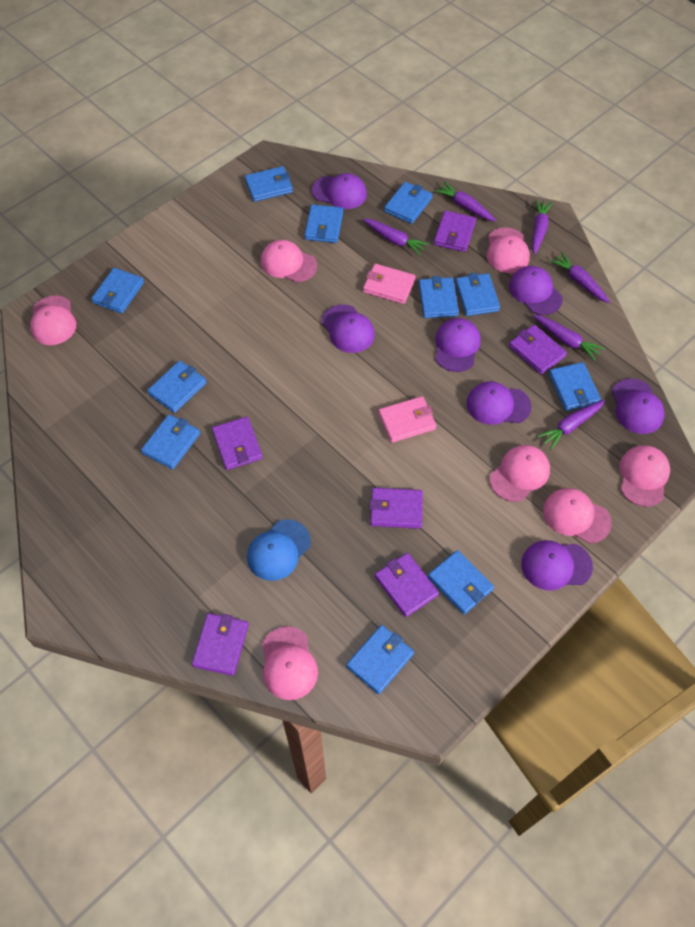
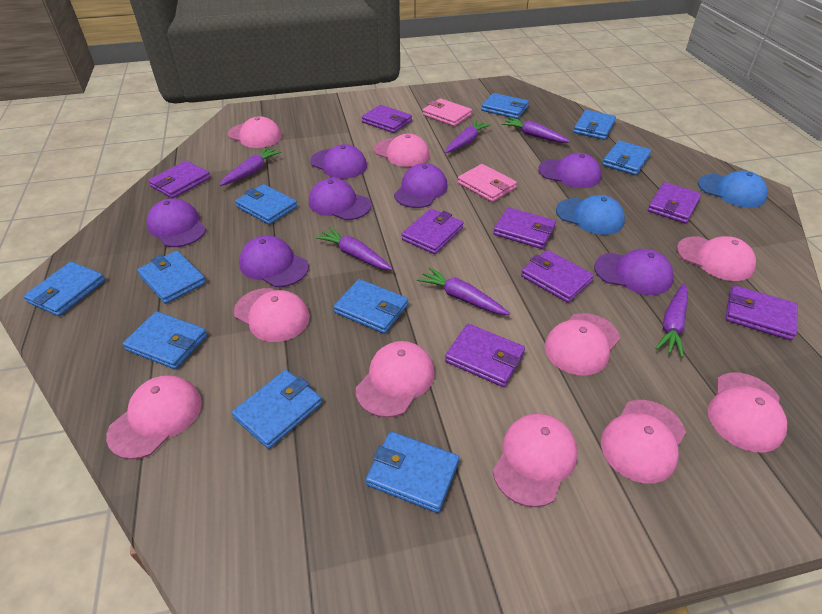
blue cap: [247,519,311,581] = 1 -> [556,195,625,235] [698,171,768,208] = 2
blue wallet: [91,268,144,314] [141,414,200,470] [147,361,207,413] [245,166,293,202] [304,204,343,243] [346,625,414,694] [384,182,433,224] [419,276,459,318] [428,550,494,615] [455,273,500,316] [549,362,601,411] = 11 -> [23,262,105,316] [122,311,207,369] [137,251,206,304] [232,370,322,449] [235,184,297,225] [333,279,408,334] [366,431,459,513] [481,93,529,119] [573,110,616,140] [602,141,651,175] = 10
pink cap: [30,295,76,345] [261,240,317,282] [262,626,318,700] [487,227,530,273] [490,445,550,502] [543,488,612,543] [620,445,670,507] = 7 -> [106,375,202,459] [228,116,282,148] [234,288,310,342] [356,341,435,418] [374,134,430,167] [493,414,578,507] [545,313,620,376] [601,400,686,483] [677,236,756,281] [708,373,787,453] = 10
purple wallet: [192,613,249,676] [212,417,263,470] [370,488,423,529] [375,553,439,617] [434,210,476,252] [509,324,567,375] = 6 -> [148,161,210,198] [362,105,412,133] [402,208,463,254] [445,324,525,387] [493,207,556,249] [521,250,594,303] [648,182,701,224] [725,285,798,340] = 8

